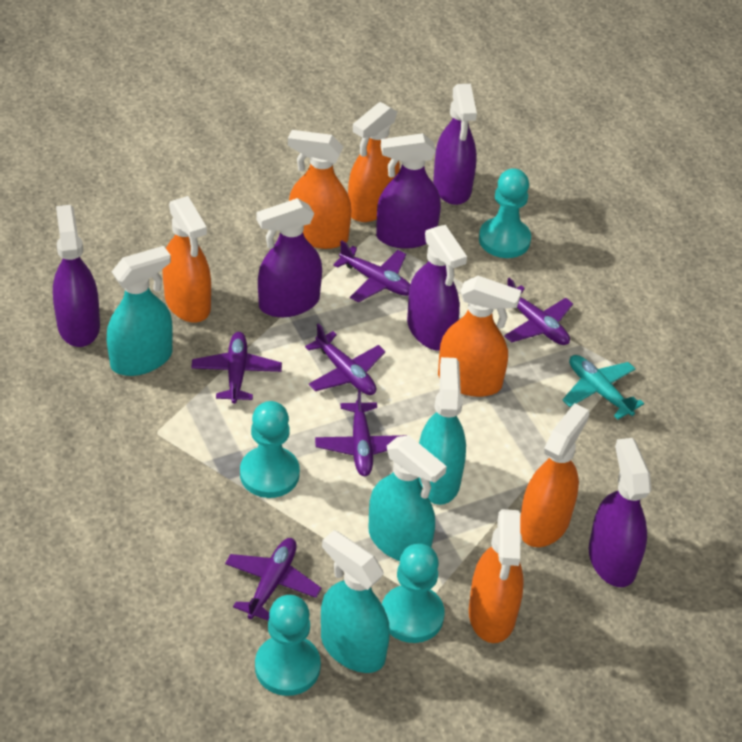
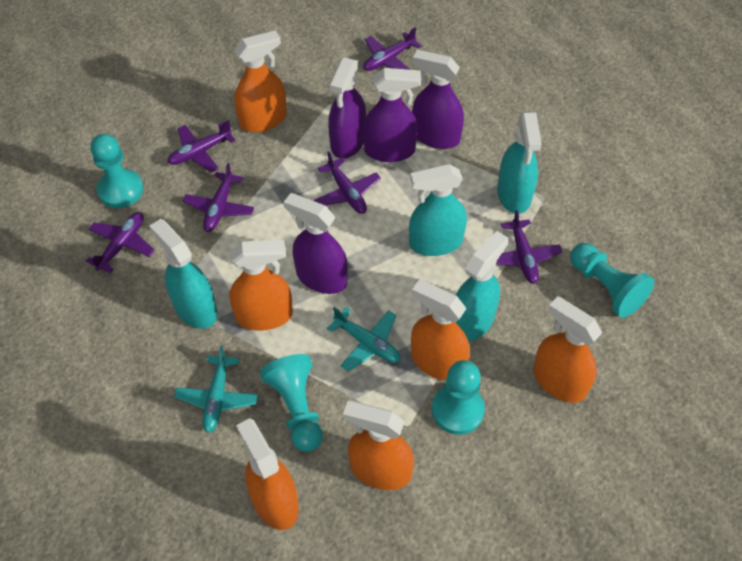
purple spray bottle: [53,205,100,347] [256,198,322,317] [376,133,441,248] [407,225,467,351] [433,84,477,205] [589,438,651,587] = 6 -> [284,193,348,294] [328,57,366,159] [363,68,421,162] [412,50,464,149] = 4
turquoise plane: [563,355,644,420] = 1 -> [174,346,258,433] [327,307,401,372] = 2

